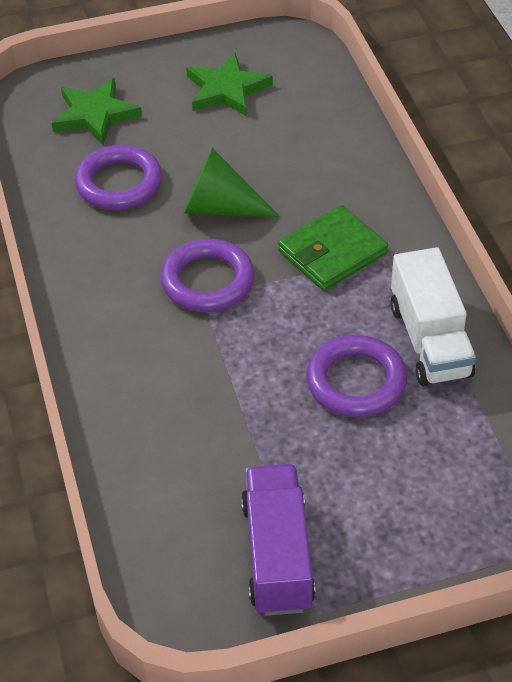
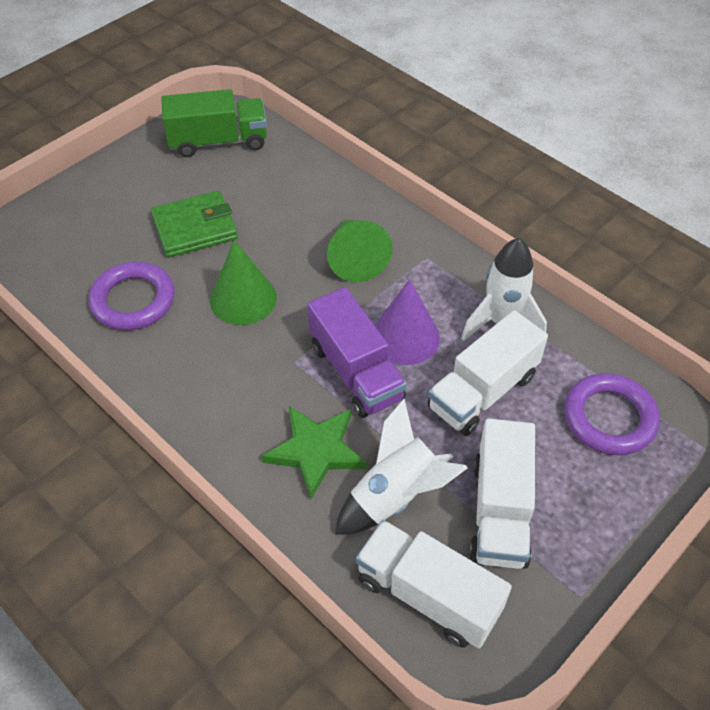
green cone: [184,148,280,217] = 1 -> [210,240,277,325] [327,219,393,282] = 2
green star: [52,78,142,145] [186,52,273,116] = 2 -> [262,406,367,499] = 1
green truck: none = 0 -> [161,89,267,157] = 1
purple cone: none = 0 -> [375,279,440,365] = 1
purple ring: [75,145,162,210] [161,239,254,312] [306,335,407,417] = 3 -> [88,262,174,330] [564,373,660,455] = 2
white rocket: none = 0 -> [335,399,468,535] [461,238,547,341] = 2
white truck: [391,247,476,386] = 1 -> [356,520,512,648] [428,310,548,436] [469,418,535,569] = 3

